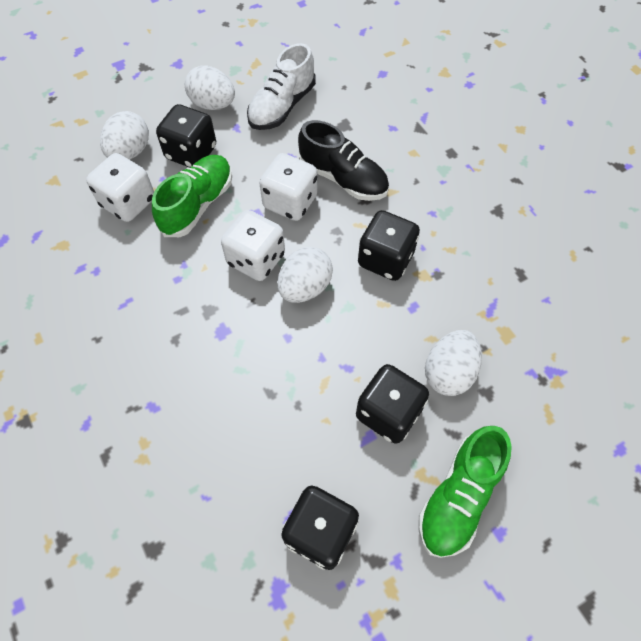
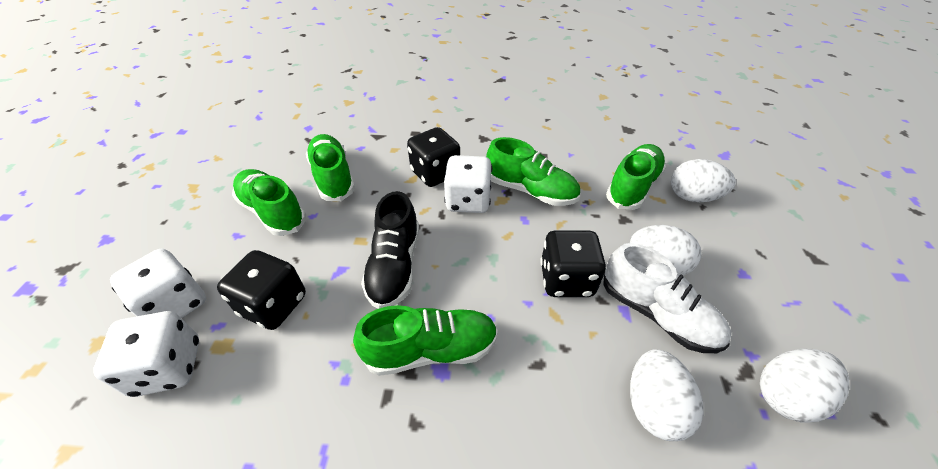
black dice: [156,104,216,168] [281,486,359,570] [356,364,429,444] [358,210,420,281] = 4 -> [217,250,306,330] [407,127,460,187] [540,230,606,297] = 3
green shoe: [152,155,232,237] [418,426,512,558] = 2 -> [232,169,306,236] [306,134,355,201] [353,305,498,376] [486,137,580,206] [606,144,666,210] = 5

